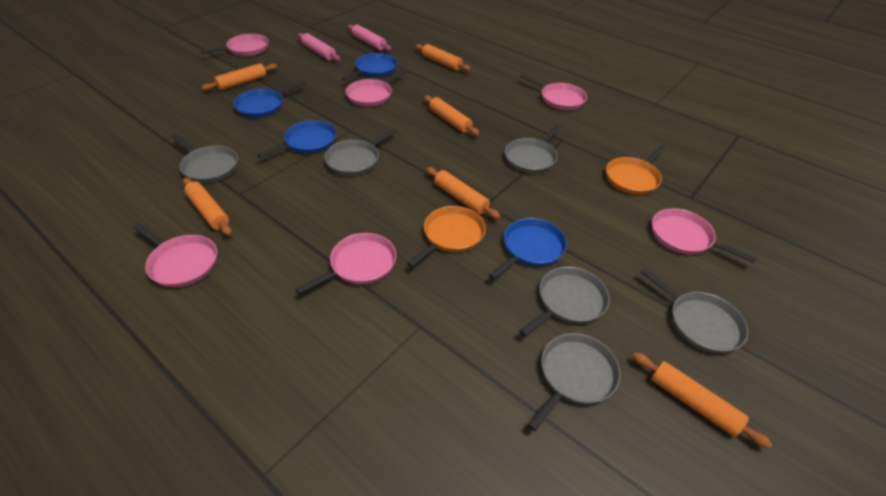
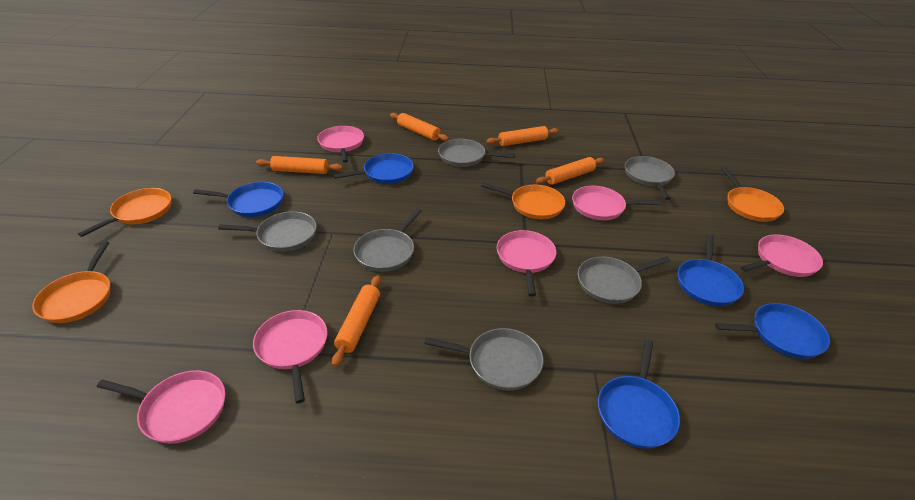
blue pan: [233,80,306,118] [257,120,336,158] [342,53,398,81] [489,218,567,279] = 4 -> [193,182,283,217] [333,153,414,184] [598,340,680,449] [678,234,744,306] [715,303,830,359] = 5
orange pan: [407,206,486,267] [606,145,667,195] = 2 -> [32,241,110,323] [78,188,171,237] [481,183,565,219] [721,167,784,222] = 4
orange rolling pin: [183,178,232,236] [201,63,277,91] [415,44,471,71] [424,95,479,136] [426,167,500,219] [632,352,772,449] = 6 -> [256,156,343,174] [332,275,381,367] [390,113,449,141] [486,126,559,146] [535,157,604,185] = 5
pink rolling pin: [298,33,340,61] [348,24,391,51] = 2 -> none = 0

